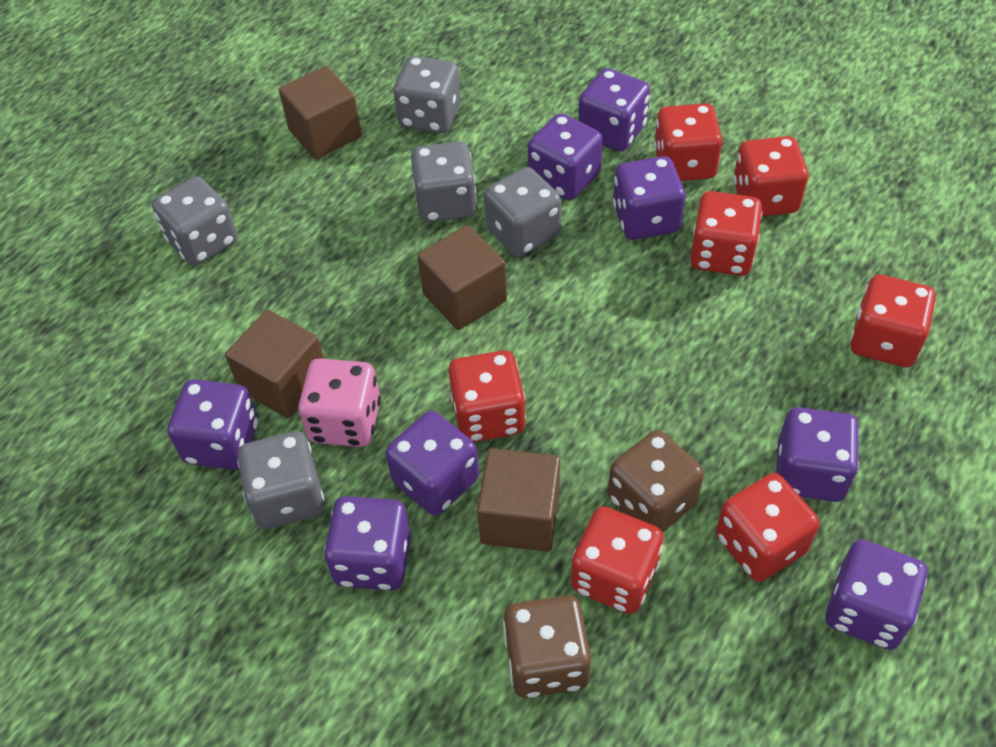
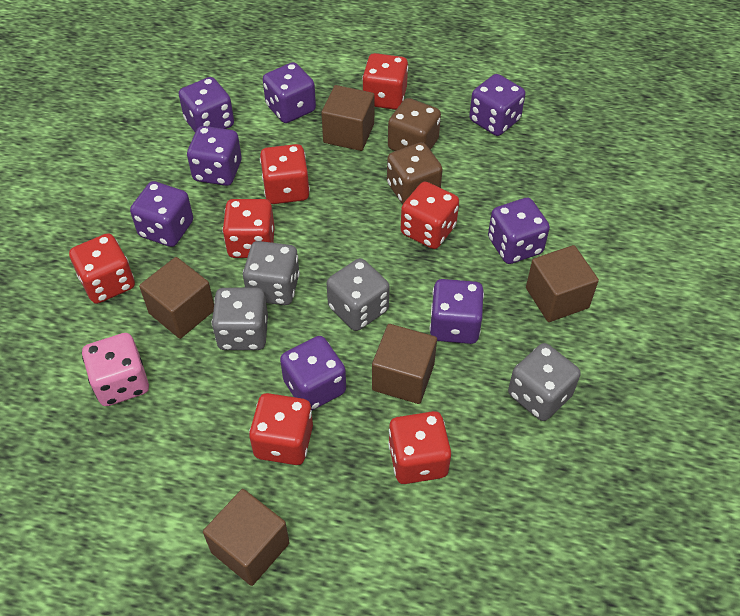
brown cube: [225,310,324,418] [279,66,362,159] [417,225,507,330] [477,448,560,552] = 4 -> [139,257,214,339] [203,489,290,586] [321,85,374,151] [372,324,437,404] [526,245,599,322] = 5
grey dice: [152,176,238,266] [237,431,324,529] [394,56,461,133] [411,142,477,222] [484,167,561,257] = 5 -> [212,288,268,350] [243,241,300,305] [327,258,390,331] [508,343,581,421] = 4

